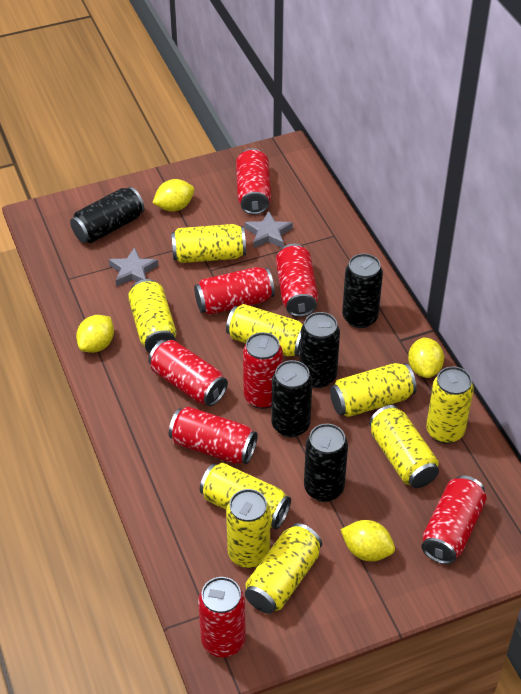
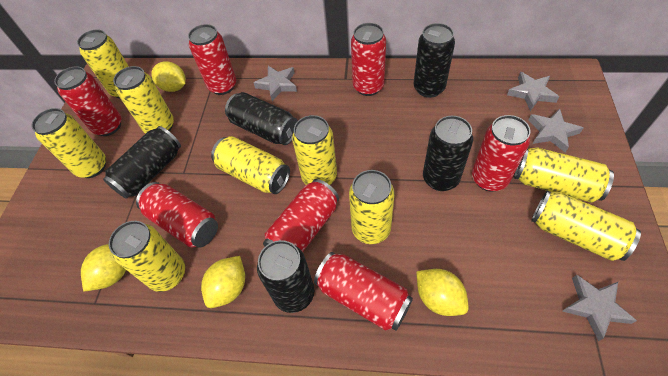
grey star: [109,247,159,287] [245,211,293,248] = 2 -> [254,66,297,101] [507,72,559,111] [528,109,583,153] [563,274,637,341] = 4
red can: [148,340,228,406] [169,406,258,464] [194,267,275,315] [198,577,246,657] [236,148,271,215] [243,332,283,409] [276,244,318,317] [421,475,487,564] = 8 -> [54,66,121,136] [136,182,218,248] [188,24,236,95] [263,179,339,252] [314,252,413,331] [351,23,386,96] [472,115,530,192] = 7

